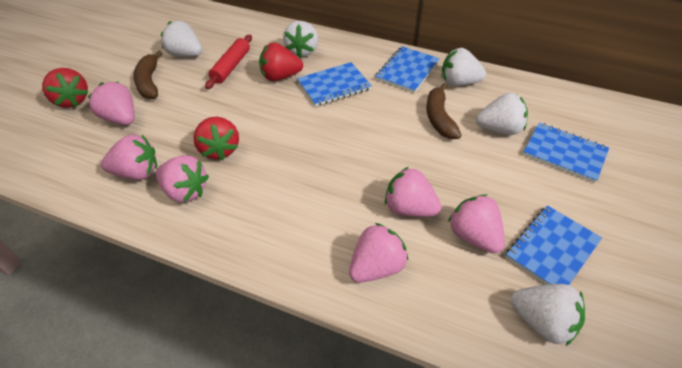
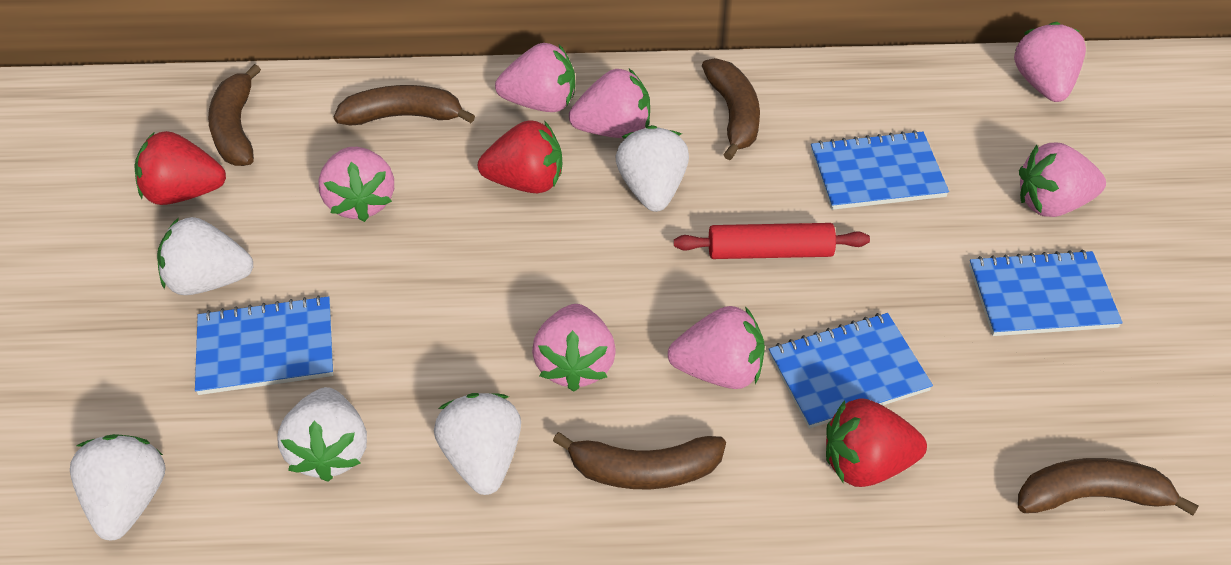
brown banana: [133,51,163,99] [426,83,462,139] = 2 -> [208,64,261,166] [334,85,475,125] [553,432,726,489] [702,58,760,160] [1018,458,1199,516] = 5
pink strawberry: [88,82,134,125] [101,135,157,180] [156,155,209,203] [349,223,408,283] [385,167,442,217] [448,195,505,253] = 6 -> [318,147,394,222] [495,43,575,112] [532,304,616,392] [569,69,650,138] [668,306,765,389] [1014,22,1086,102] [1019,143,1106,217] = 7

